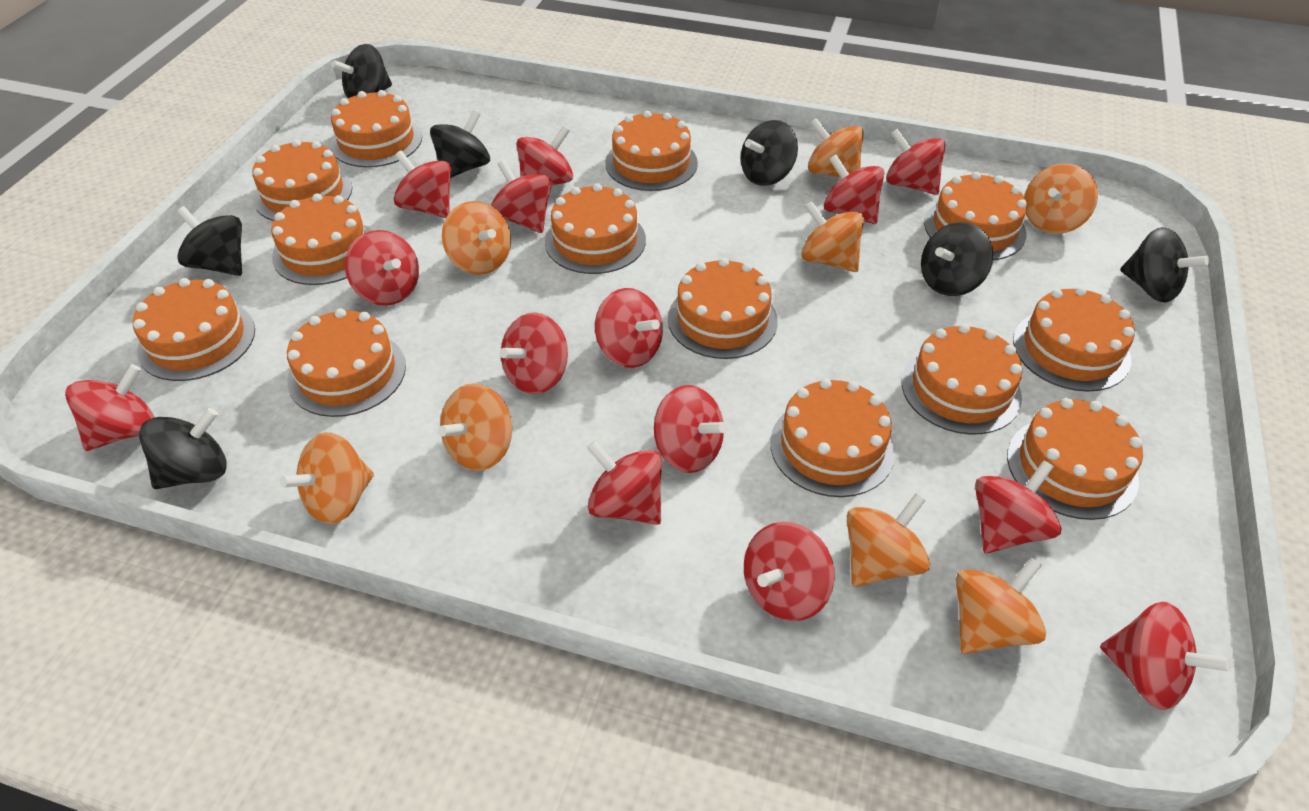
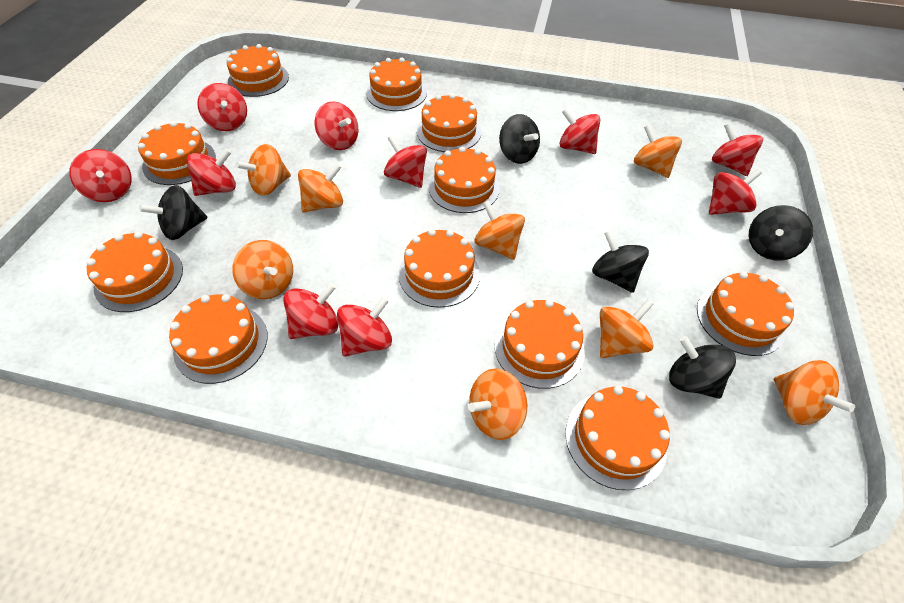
black spinning top: [139,408,227,489] [177,206,242,276] [331,44,392,98] [430,110,490,178] [741,120,798,186] [921,222,993,296] [1120,227,1209,303] = 7 -> [139,185,208,240] [499,114,540,164] [592,230,649,293] [669,336,736,399] [749,205,813,260] = 5
orange cake: [133,278,255,381] [252,139,352,221] [271,193,371,285] [287,308,406,417] [330,90,422,167] [545,183,646,274] [605,110,698,191] [668,258,778,359] [770,378,895,497] [902,324,1023,435] [924,172,1027,260] [1007,398,1143,520] [1013,287,1135,392] = 13 -> [86,232,183,312] [138,121,215,185] [169,294,267,384] [227,44,289,97] [366,57,427,111] [399,229,480,308] [417,94,481,152] [429,147,500,213] [495,300,585,389] [565,386,670,490] [697,271,795,356] = 11
red spinning top: [65,364,155,451] [345,230,419,306] [394,150,451,218] [491,160,552,233] [500,312,568,394] [517,126,573,185] [587,440,662,525] [595,288,663,368] [654,385,727,473] [744,522,835,621] [824,154,884,224] [886,128,945,195] [975,460,1061,553] [1100,602,1231,710] = 14 -> [69,149,132,202] [186,148,236,196] [197,83,247,131] [283,283,339,339] [314,101,358,150] [337,296,392,357] [384,135,427,188] [560,108,600,154] [709,169,762,215] [712,123,763,176] = 10

